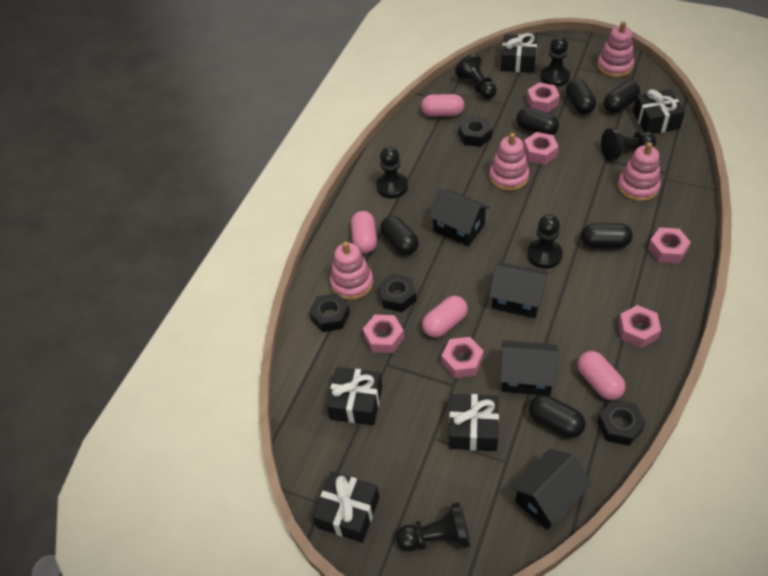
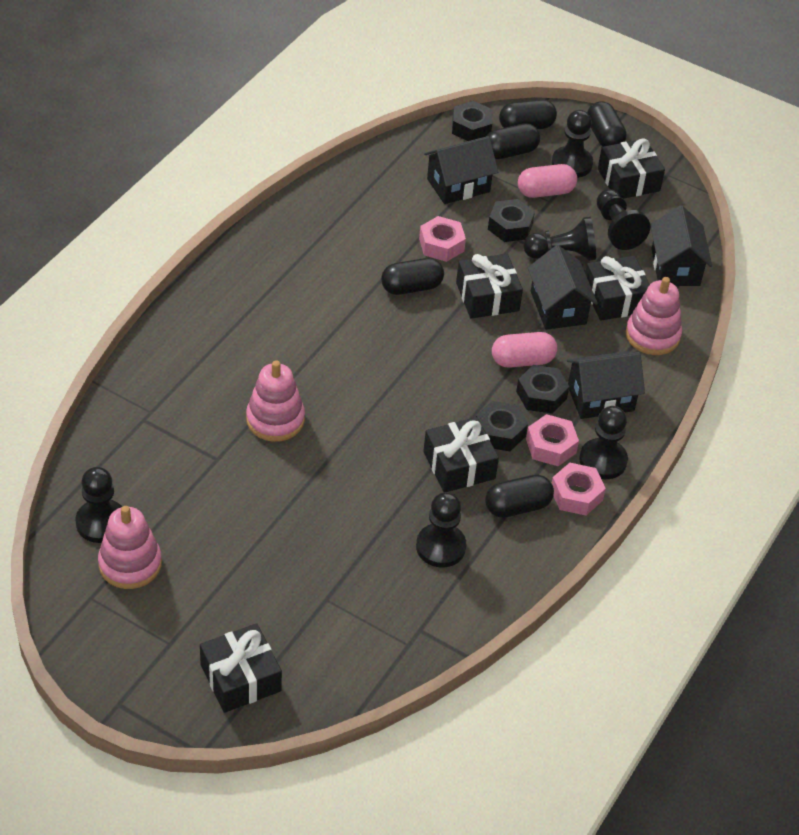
black capsule: [380,216,419,255] [516,107,559,135] [529,395,586,438] [566,79,596,114] [581,223,633,248] [604,81,640,113] = 6 -> [381,258,444,295] [485,474,554,518] [487,123,540,159] [499,99,557,129] [587,101,627,147] = 5
pink capsule: [351,211,377,253] [421,94,464,117] [422,296,468,338] [577,351,626,400] = 4 -> [492,332,557,368] [518,164,577,198] = 2
pink nut: [363,315,404,353] [442,337,484,378] [524,132,558,165] [527,83,560,113] [618,305,661,348] [648,227,691,264] = 6 -> [419,216,466,262] [526,414,579,466] [552,463,606,515] = 3
pink stacking toy: [330,241,373,300] [489,133,529,191] [597,21,634,77] [618,142,661,201] = 4 -> [98,506,162,589] [246,360,305,442] [626,277,682,355] = 3

